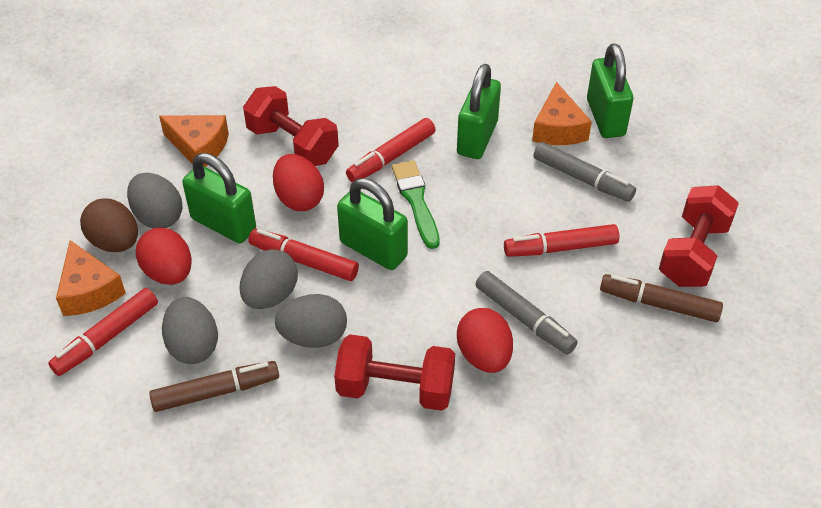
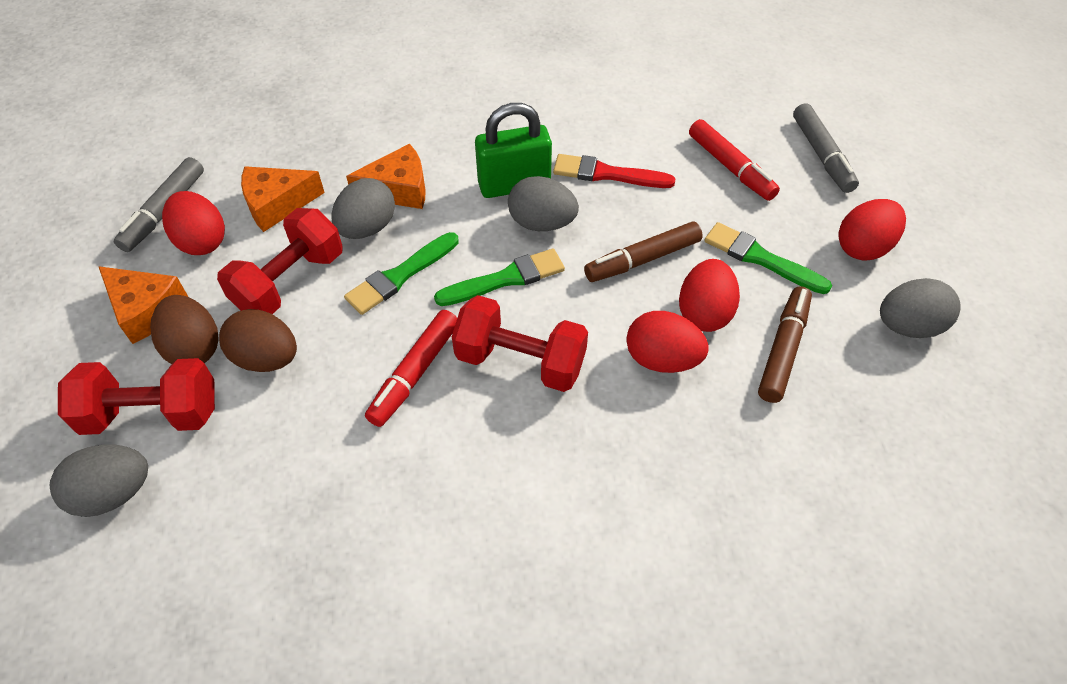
brown egg: [80,198,138,252] = 1 -> [150,295,218,364] [219,309,297,372] = 2
green brush: [392,160,440,249] = 1 -> [344,232,459,315] [434,249,565,306] [704,222,832,294] = 3
green padlock: [182,153,256,243] [337,178,408,270] [457,64,501,159] [587,43,633,138] = 4 -> [475,103,552,198] = 1
red brush: none = 0 -> [553,154,676,188] = 1
red egg: [136,227,192,285] [273,154,324,211] [457,308,513,373] = 3 -> [162,191,225,255] [626,311,709,373] [679,259,740,332] [839,199,906,261] = 4
red marker: [48,288,158,376] [248,229,359,281] [346,118,436,182] [504,224,619,257] = 4 -> [365,310,457,427] [689,119,780,201] = 2

